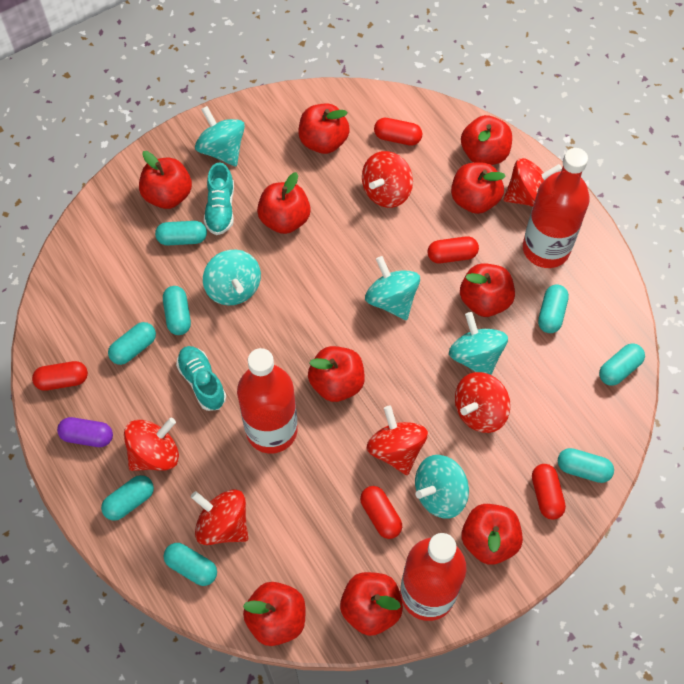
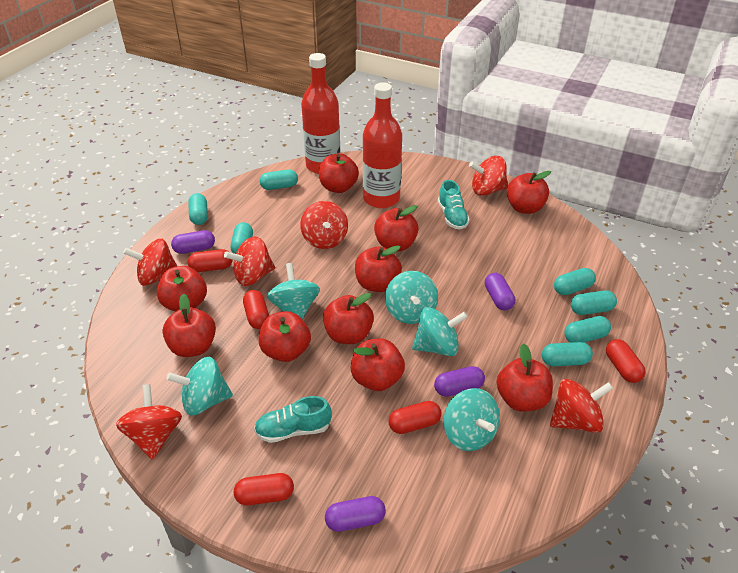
purple capsule: [57,417,113,447] = 1 -> [171,230,215,254] [325,496,386,532] [434,366,485,397] [485,273,515,310] = 4
red bottle: [237,348,298,453] [400,533,467,621] [523,148,590,268] = 3 -> [301,53,340,174] [363,82,402,208] = 2
turquoise capsule: [101,475,154,521] [108,322,156,365] [155,221,207,245] [163,286,191,335] [164,543,217,586] [538,285,569,333] [558,448,614,483] [599,343,645,386] = 8 -> [188,193,208,225] [231,222,253,254] [260,170,298,190] [542,342,593,366] [554,268,596,295] [564,316,611,343] [571,290,617,315] = 7

